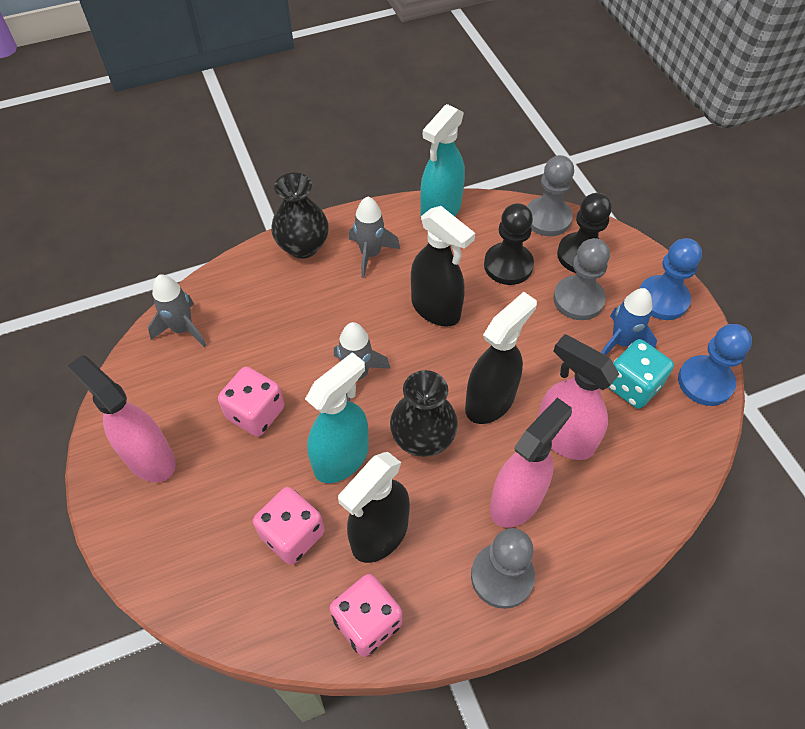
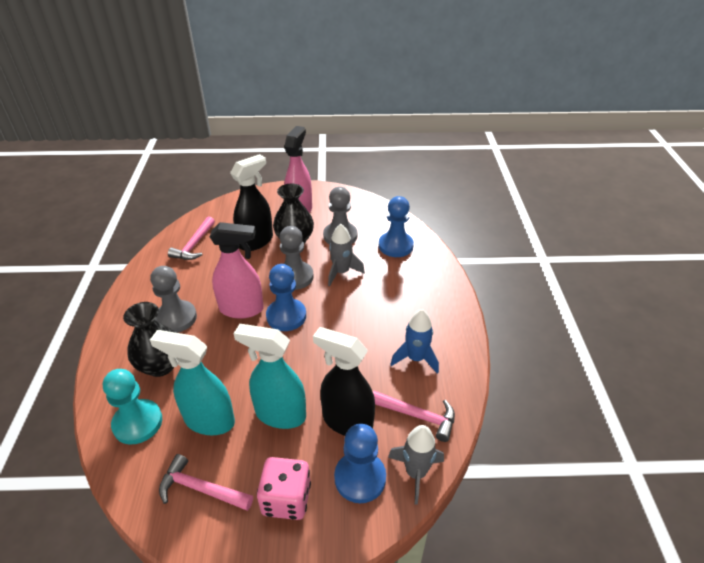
black pawn: [484,203,534,285] [557,193,612,273] = 2 -> none = 0
black spray bottle: [338,452,410,563] [411,206,475,326] [465,292,537,424] = 3 -> [230,154,273,251] [313,327,375,436] = 2
blue pawn: [639,238,702,320] [678,324,752,406] = 2 -> [266,264,306,331] [334,424,386,503] [379,196,414,257] = 3
grey rocket: [148,275,206,347] [334,322,390,401] [349,196,400,278] = 3 -> [328,224,365,286] [388,425,444,505] = 2
pink dice: [218,367,284,437] [253,487,325,565] [329,574,402,657] = 3 -> [257,457,311,520] = 1
pink hammer: none = 0 -> [159,454,253,511] [168,216,215,260] [373,391,455,442] = 3
pink spray bottle: [67,355,176,482] [490,397,572,528] [538,334,619,460] = 3 -> [210,222,264,319] [284,126,312,213] = 2
turquoise dice: [608,339,674,409] = 1 -> none = 0
turquoise pawn: none = 0 -> [103,369,162,445] = 1

